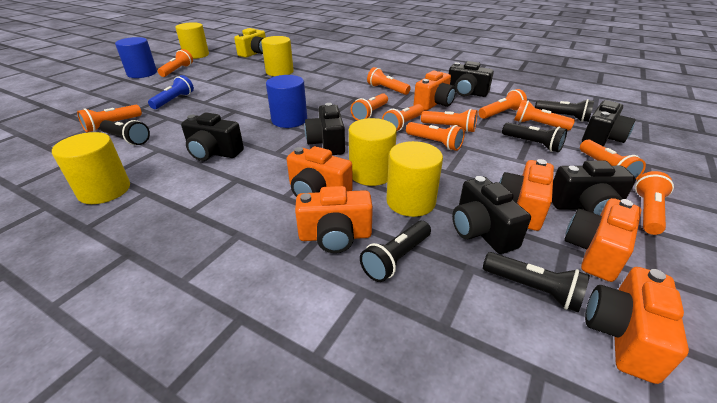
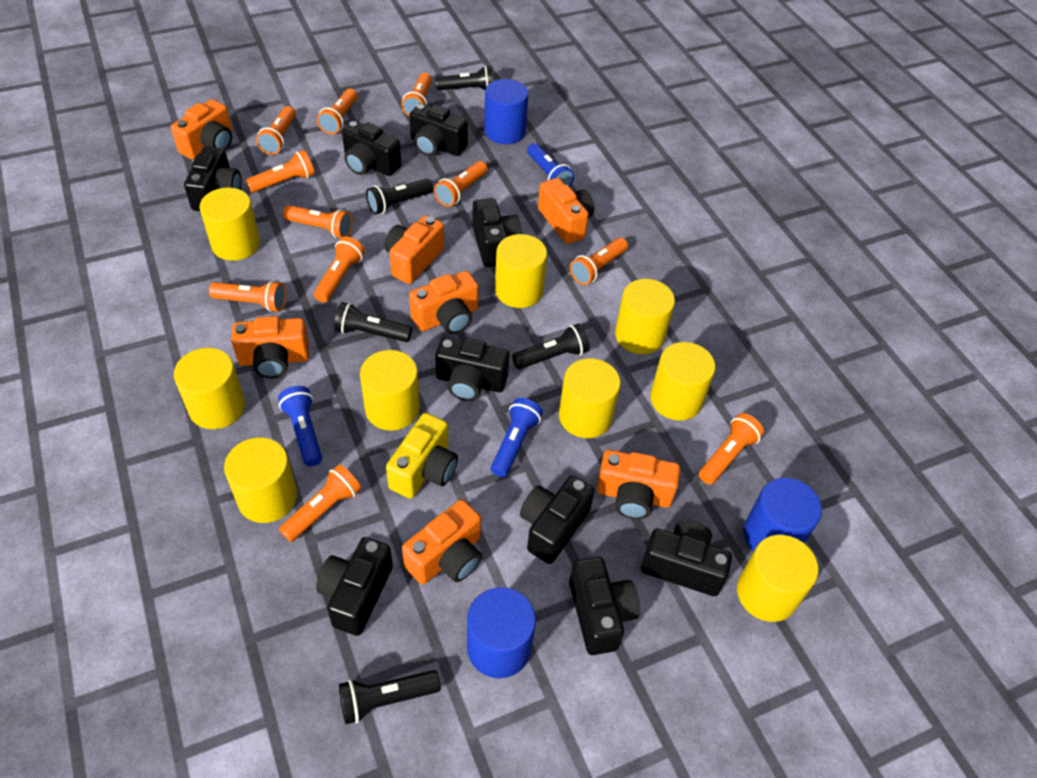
black camera: [181,112,244,161] [304,103,345,155] [449,61,494,97] [452,176,531,254] [552,160,636,215] [582,100,636,146] = 6 -> [184,147,242,211] [316,537,393,636] [342,120,401,176] [410,103,468,156] [435,337,509,401] [472,198,522,267] [520,476,595,564] [569,557,640,655] [641,521,732,596] = 9
blue cylinder: [115,37,157,78] [266,75,307,128] = 2 -> [467,587,536,678] [484,79,529,144] [743,478,822,552] = 3
blue flashlight: [148,75,194,109] = 1 -> [278,386,322,466] [491,398,543,477] [527,143,574,187] = 3
orange camera: [287,146,353,197] [295,186,373,253] [414,70,456,111] [499,159,554,231] [564,198,641,282] [585,267,689,384] = 6 -> [171,99,232,159] [231,316,309,378] [385,215,444,284] [402,499,482,584] [409,271,479,334] [538,178,594,244] [597,450,680,519] = 7
yellow cylinder: [52,132,130,204] [175,22,209,59] [261,36,294,76] [349,118,397,186] [386,141,443,217] = 5 -> [174,348,245,429] [200,187,260,261] [224,437,297,523] [360,350,420,431] [495,234,547,308] [559,358,621,438] [615,279,675,354] [650,342,716,421] [737,535,818,622] = 9

